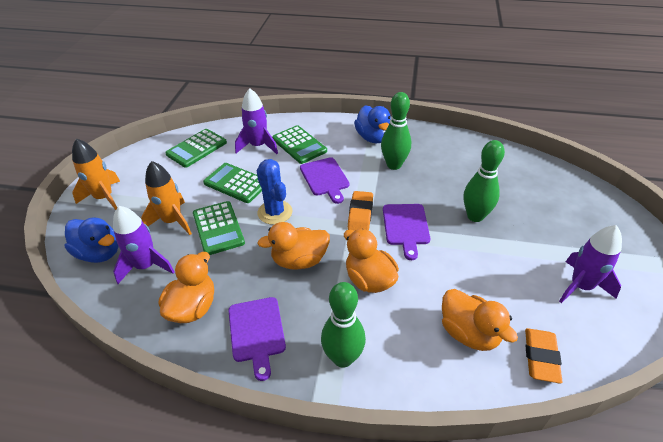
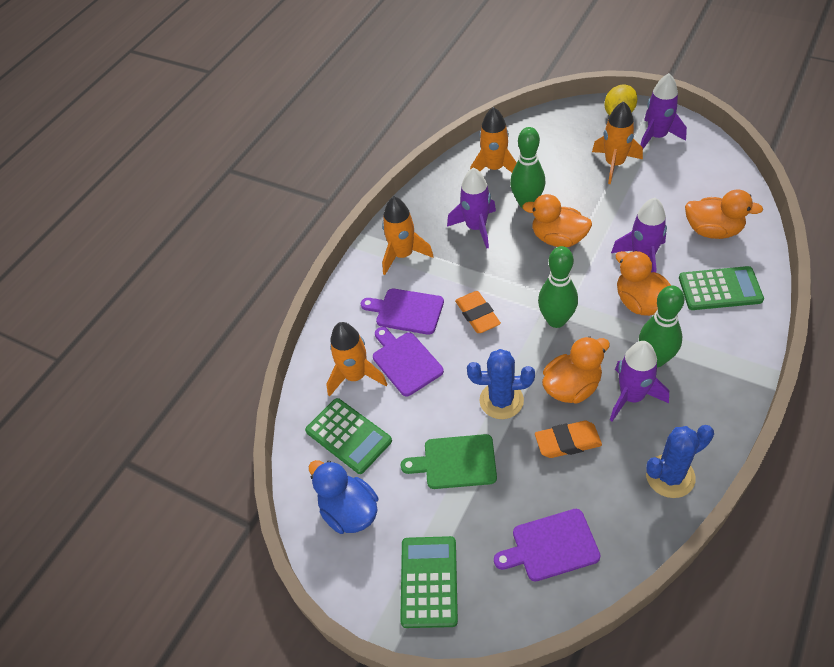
blue cactus: [256,159,293,225] = 1 -> [467,349,535,419] [646,425,714,498] = 2
blue duck: [64,218,119,263] [354,105,390,143] = 2 -> [309,460,378,534] = 1
green calculator: [165,129,227,168] [193,201,245,255] [203,163,262,203] [272,125,327,164] = 4 -> [305,398,392,474] [400,536,458,628] [679,266,764,310] = 3
green cutting board: none = 0 -> [401,434,497,489] = 1
orange rocket: [72,138,120,210] [141,161,192,235] = 2 -> [326,322,387,397] [382,196,434,275] [470,107,517,173] [592,101,643,184] = 4
purple rocket: [113,206,175,284] [235,88,278,154] [559,225,622,303] = 3 -> [447,167,496,249] [610,341,669,421] [611,198,667,272] [641,73,687,149] = 4
yellow lemon: none = 0 -> [604,84,637,115] = 1

